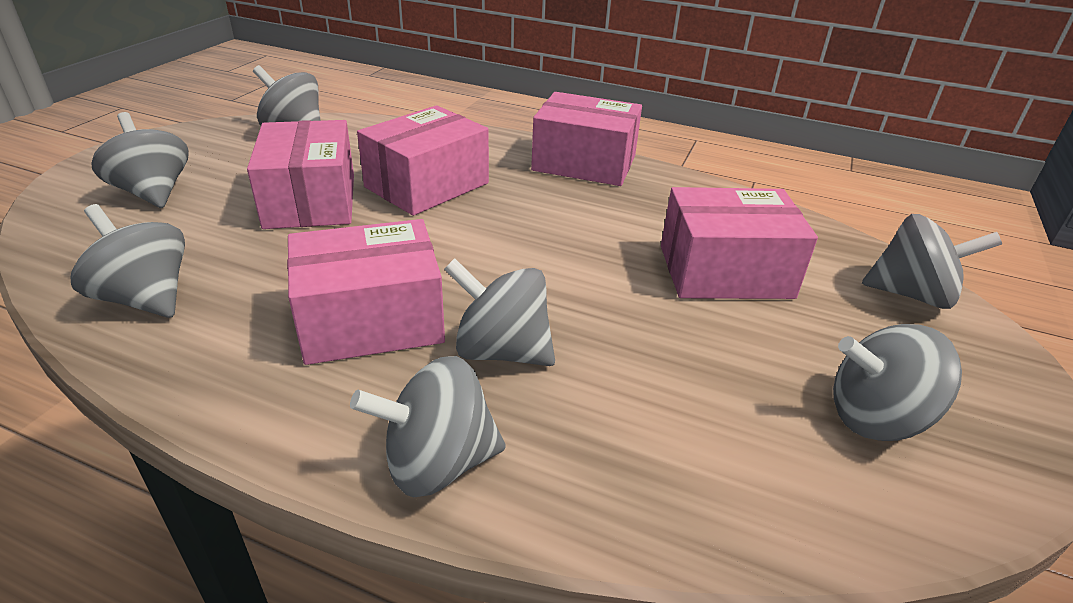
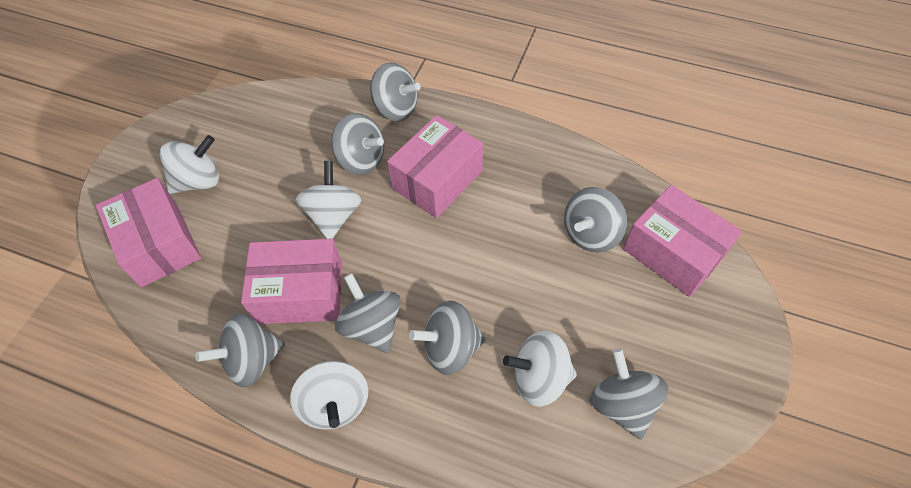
pink box: [247,120,354,229] [287,219,445,365] [357,105,489,216] [531,92,642,186] [661,187,818,299] = 5 -> [96,178,201,287] [241,239,342,324] [387,115,483,218] [623,185,742,297] = 4
white spinning top: none = 0 -> [160,135,219,194] [290,361,368,429] [296,161,362,239] [503,330,577,407] = 4

